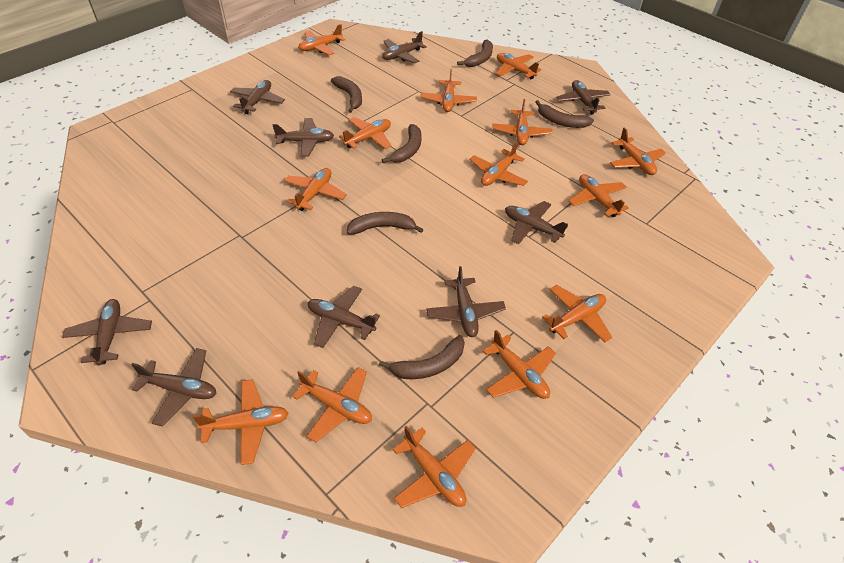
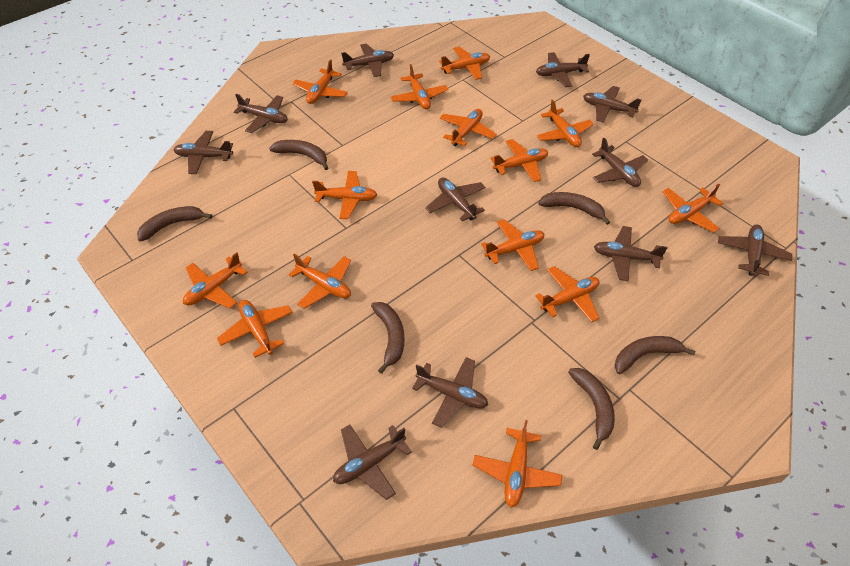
brown plane: [62,299,152,366] [131,348,217,427] [230,80,285,114] [272,118,334,157] [308,286,380,348] [382,31,427,63] [426,266,506,337] [505,201,568,244] [556,80,611,115] = 9 -> [173,131,233,174] [234,94,288,133] [333,425,412,500] [341,43,394,77] [412,357,488,428] [425,178,485,221] [536,52,590,87] [583,86,641,123] [592,138,648,187] [594,226,668,281] [718,225,792,276] = 11

